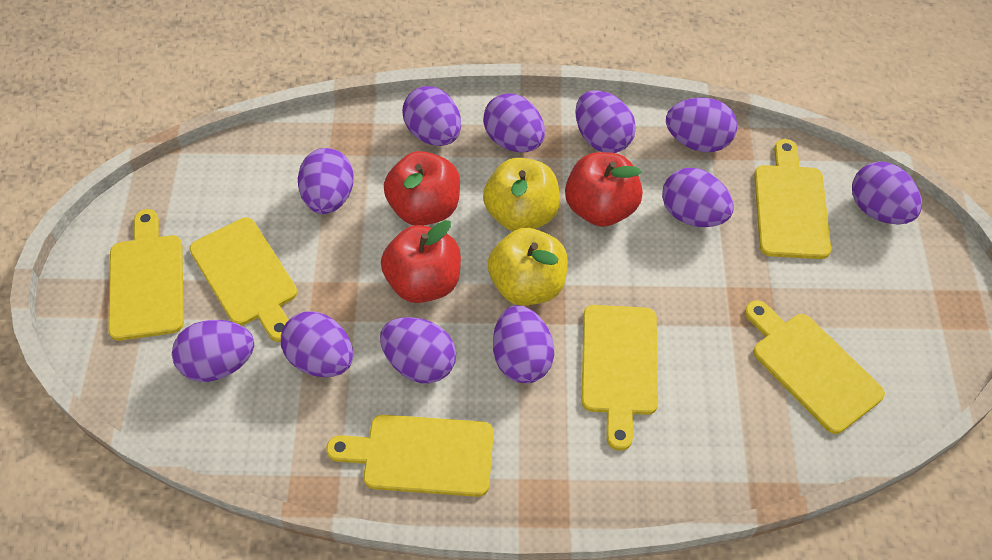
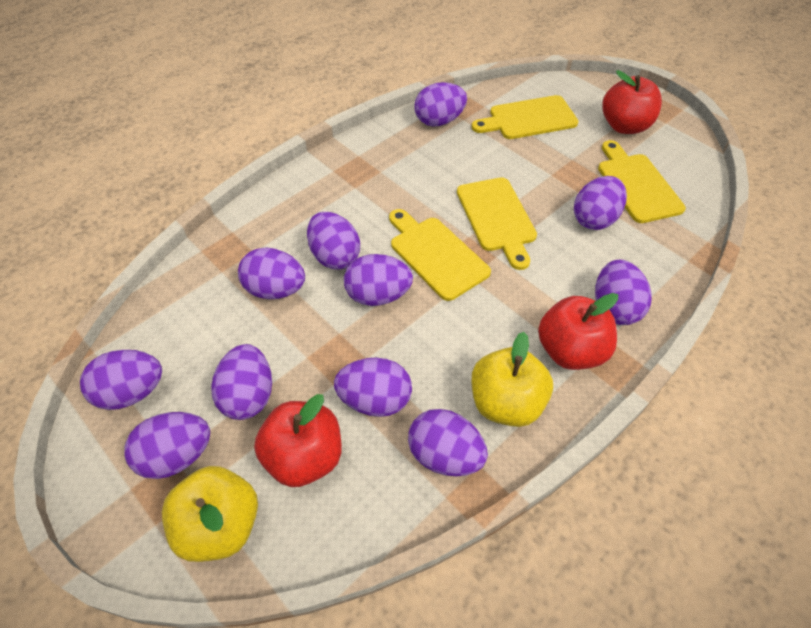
yellow cutting board: [108,209,184,341] [190,217,298,342] [326,415,494,497] [582,305,658,451] [745,300,885,434] [754,139,831,259] = 6 -> [389,209,491,301] [457,177,537,270] [472,95,578,139] [598,140,686,223] = 4

